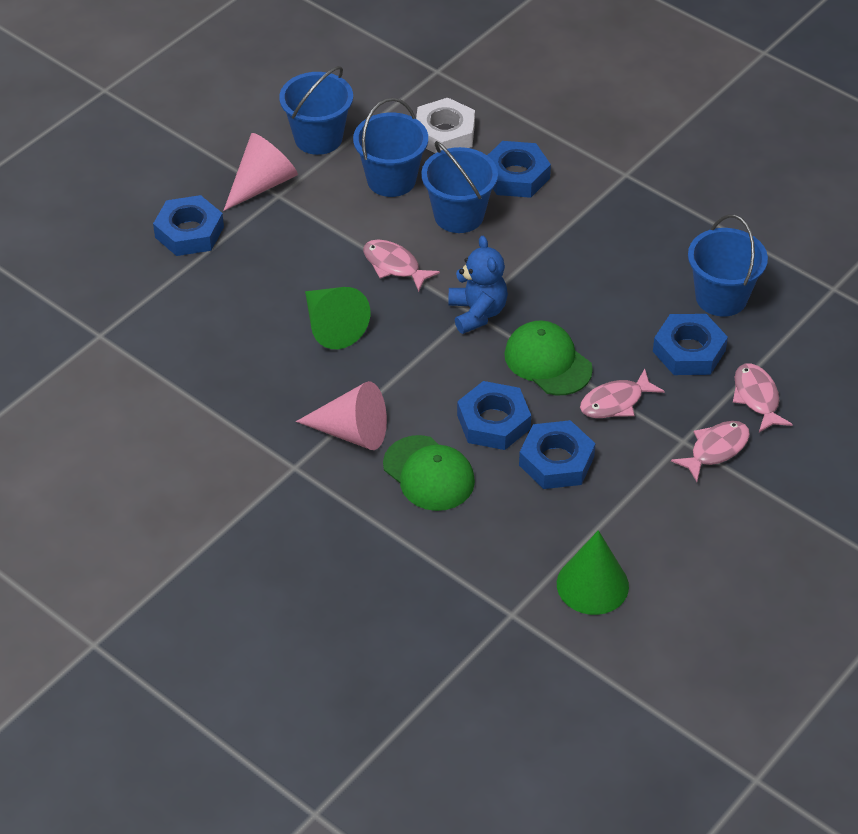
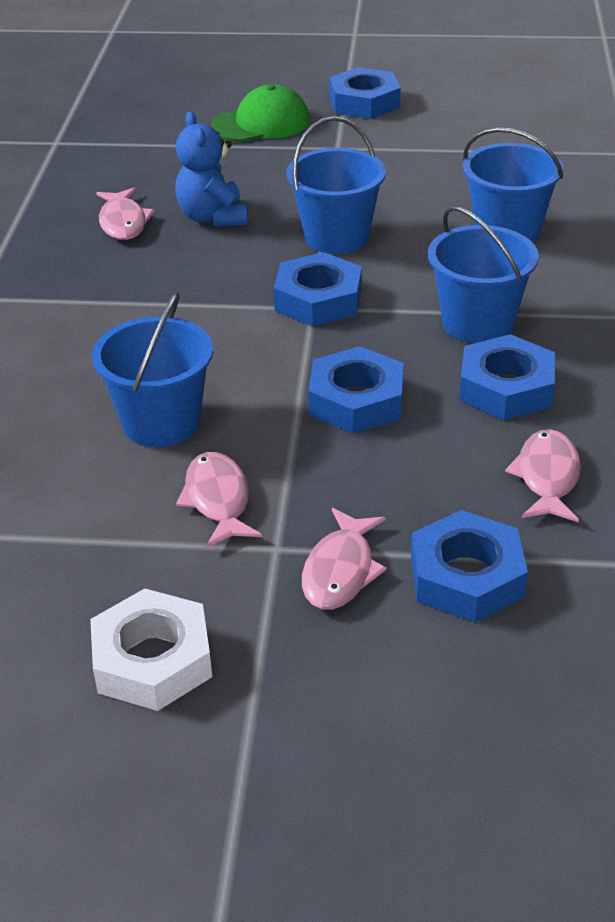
green cap: [383,435,475,511] [504,321,593,395] = 2 -> [211,84,310,142] = 1
green cone: [305,287,370,349] [557,530,629,615] = 2 -> none = 0
pink cone: [223,133,298,211] [296,381,387,450] = 2 -> none = 0

